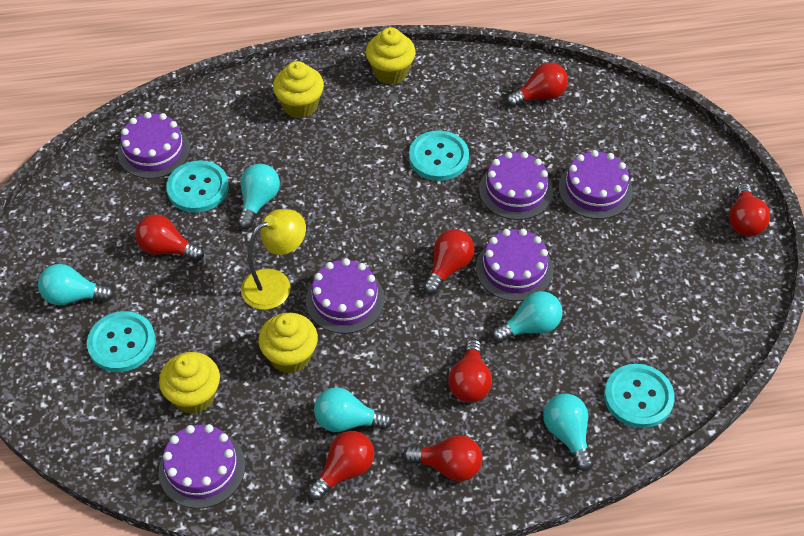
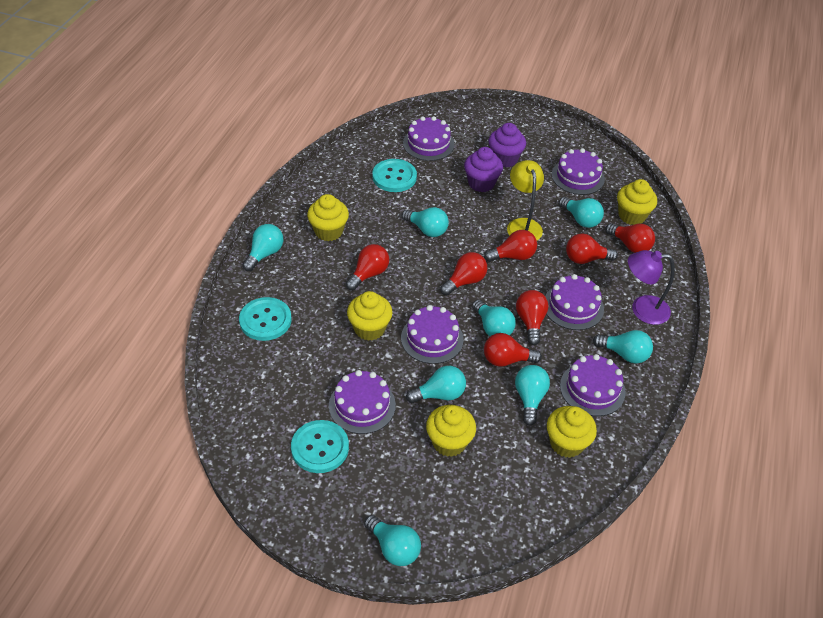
purple cupcake: none = 0 -> [464,147,503,192] [488,123,526,167] = 2
purple lamp: none = 0 -> [628,250,675,325] = 1
turquoise button: [87,311,156,372] [166,160,229,213] [409,130,469,181] [604,364,675,428] = 4 -> [239,297,292,341] [291,420,349,473] [372,159,417,192] = 3
turquoise light bulb: [38,264,114,305] [238,164,280,229] [314,387,392,432] [492,291,563,343] [543,394,593,471] = 5 -> [243,224,283,271] [364,515,421,566] [402,207,449,237] [406,366,466,403] [472,300,516,336] [515,365,550,426] [559,197,604,228] [593,330,653,363] = 8
yellow cupcake: [159,352,220,414] [259,313,318,374] [273,61,324,119] [366,27,416,84] = 4 -> [307,194,349,241] [347,291,393,341] [426,405,476,457] [547,406,597,458] [617,179,657,225] = 5

